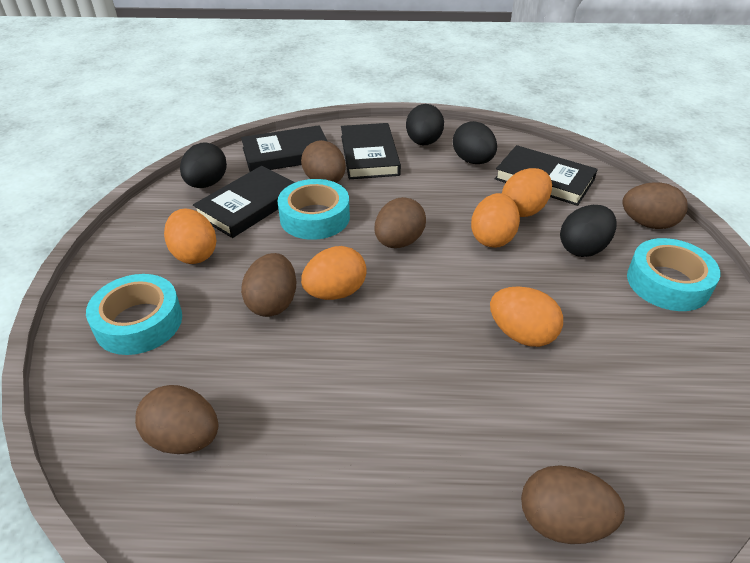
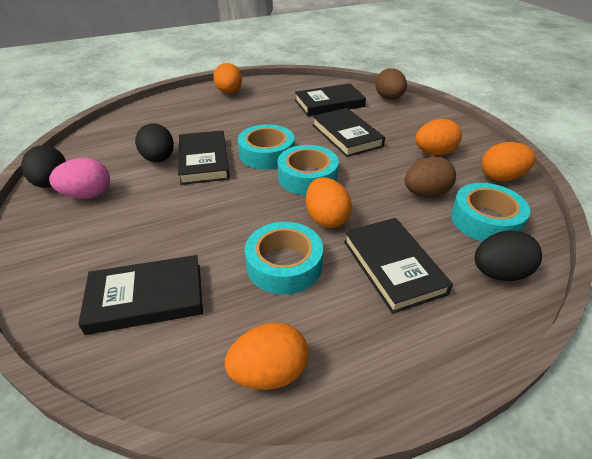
black book: [193,166,296,238] [241,125,328,172] [341,123,401,179] [495,145,598,206] = 4 -> [78,255,203,335] [178,130,230,185] [295,83,366,116] [312,108,385,157] [344,218,453,314] = 5
black egg: [180,143,227,188] [406,104,444,145] [453,121,497,164] [560,205,617,257] = 4 -> [21,145,66,188] [135,123,174,162] [474,230,542,281] = 3
brown egg: [135,385,219,454] [241,253,296,317] [301,140,346,183] [375,197,426,248] [521,465,625,544] [622,182,688,229] = 6 -> [375,68,407,100] [405,156,456,198] = 2
pink egg: none = 0 -> [49,158,110,199] = 1
turquoise tape: [86,274,182,355] [277,179,350,240] [627,238,720,311] = 3 -> [238,124,294,169] [245,222,323,295] [278,145,339,195] [451,183,530,242] = 4

